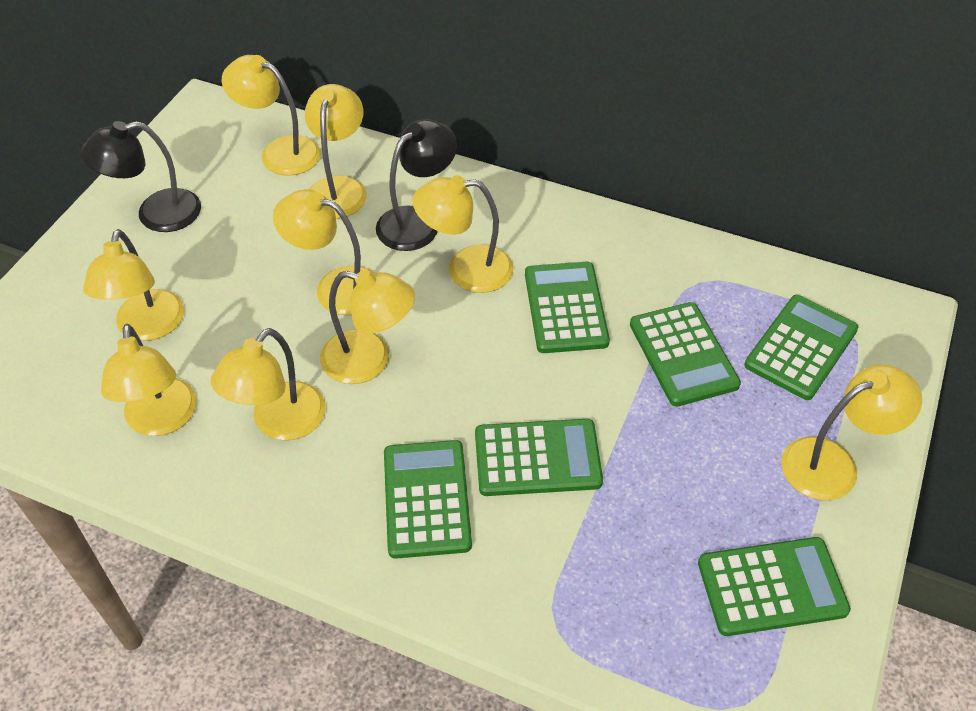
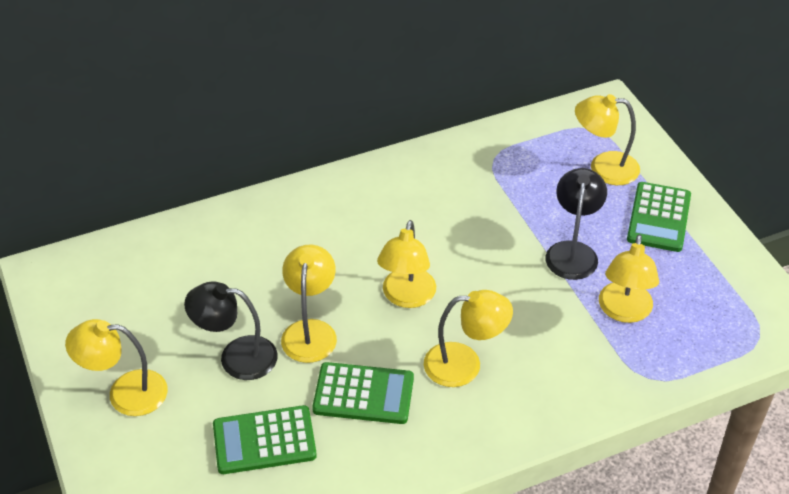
green calculator: [384,440,472,559] [475,419,603,496] [525,262,610,353] [630,302,741,407] [698,537,851,636] [744,295,858,400] = 6 -> [213,405,317,474] [312,362,414,424] [627,182,691,252] = 3
yellow lamp: [83,229,184,341] [101,324,197,436] [210,328,326,441] [222,55,321,176] [273,189,374,315] [305,84,367,219] [320,270,415,384] [413,175,514,293] [781,364,922,500] = 9 -> [65,319,168,416] [281,245,337,363] [377,220,436,308] [424,290,513,387] [575,94,640,185] [599,234,659,323] = 6

